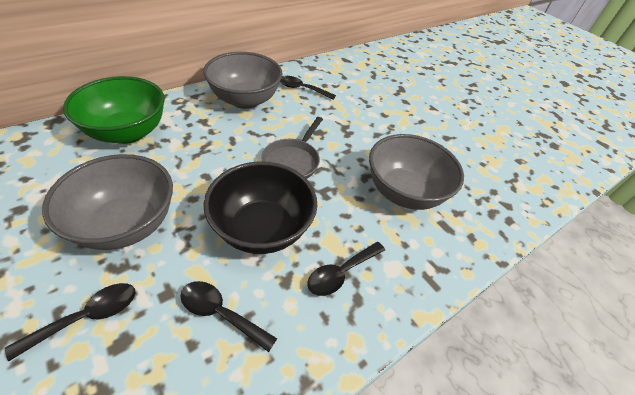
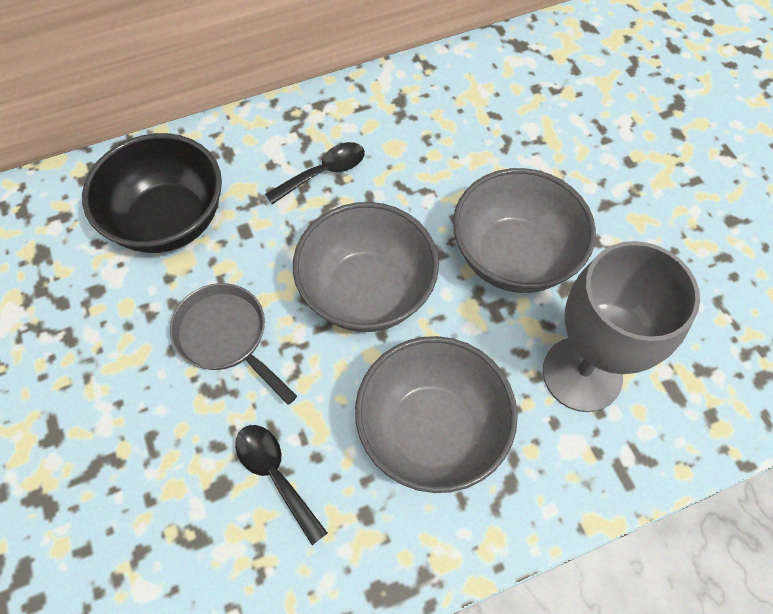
black spoon: [5,283,136,361] [180,281,277,352] [280,76,336,100] [307,242,385,296] = 4 -> [235,425,328,545] [265,142,365,204] = 2
green bowl: [63,76,165,144] = 1 -> none = 0
grey goblet: none = 0 -> [543,241,700,412] = 1

